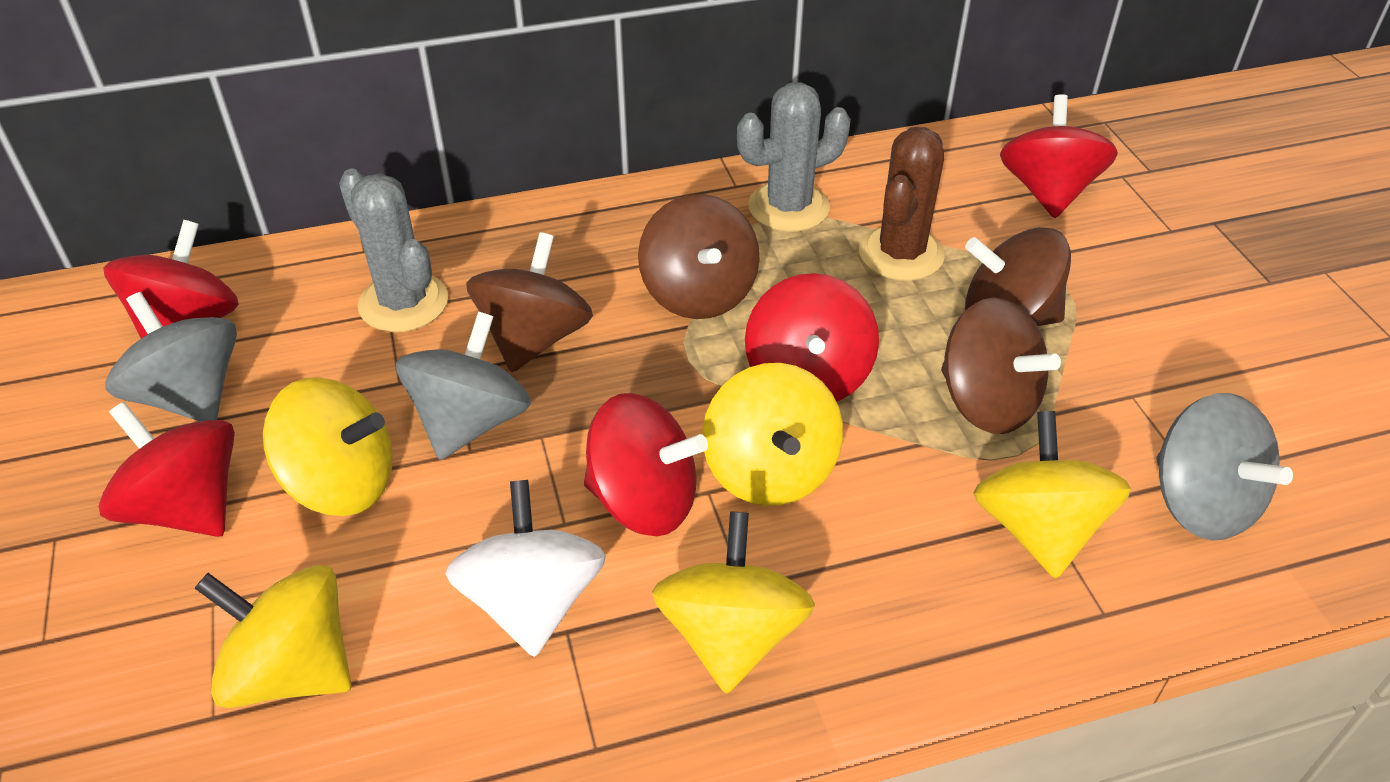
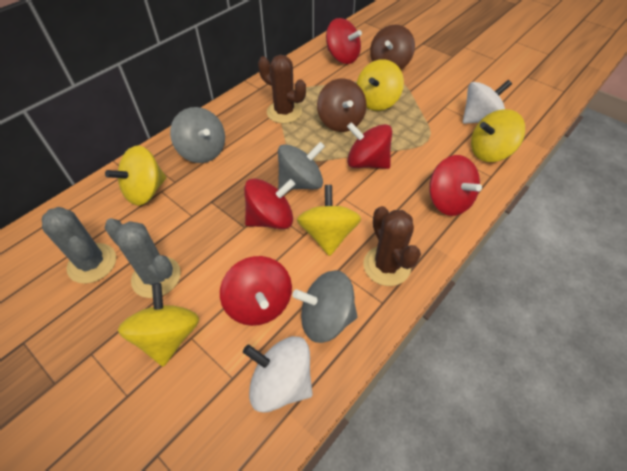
brown cactus: [859,127,945,281] = 1 -> [258,55,306,124] [363,206,421,286] = 2
brown spinning top: [466,232,593,372] [638,194,760,319] [941,297,1061,434] [965,227,1071,326] = 4 -> [317,78,367,132] [370,25,415,70] = 2
white spinning top: [445,480,606,657] = 1 -> [243,336,313,412] [463,80,512,124] = 2

